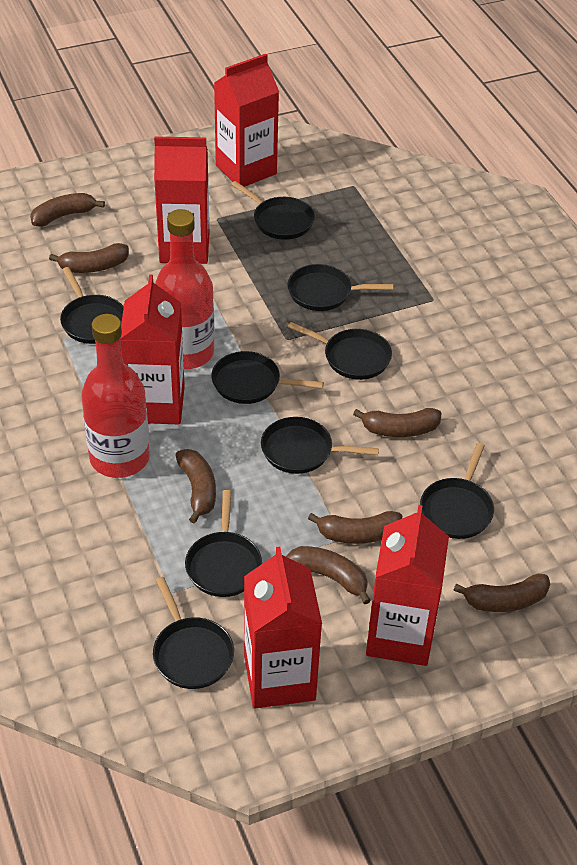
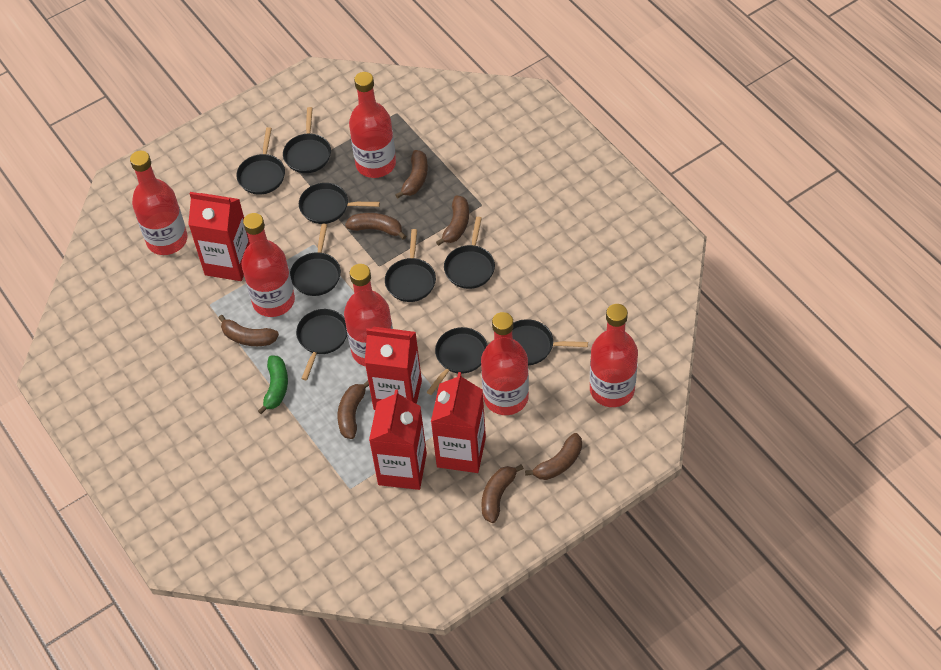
green banana: none = 0 -> [258,355,288,414] = 1
red bottle: [81,314,150,478] [155,209,215,369] = 2 -> [130,151,188,255] [241,213,295,317] [344,264,393,367] [349,72,396,178] [481,312,529,415] [590,304,638,407] = 6
red carton: [120,275,185,424] [154,136,209,264] [214,54,279,187] [244,546,322,708] [366,505,449,666] = 5 -> [188,192,250,281] [365,327,422,410] [369,389,427,490] [431,372,486,473] = 4

